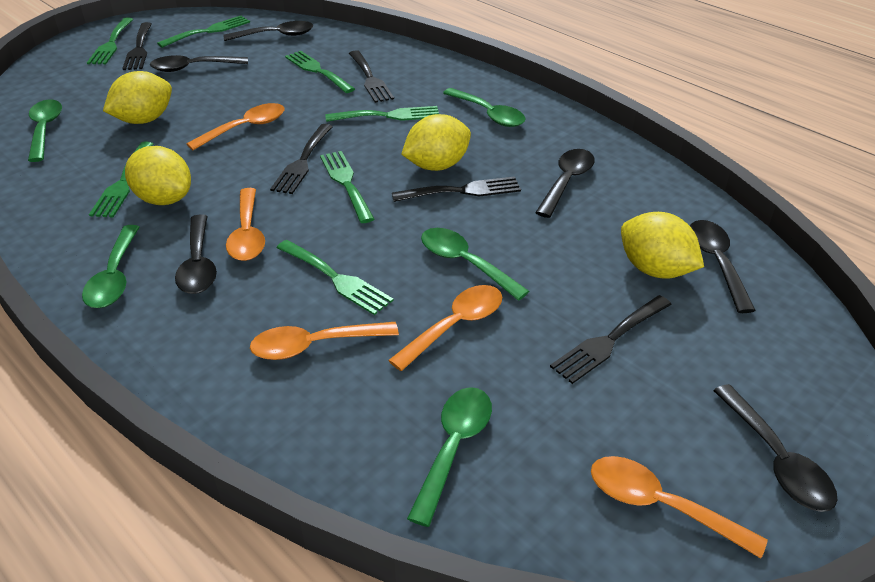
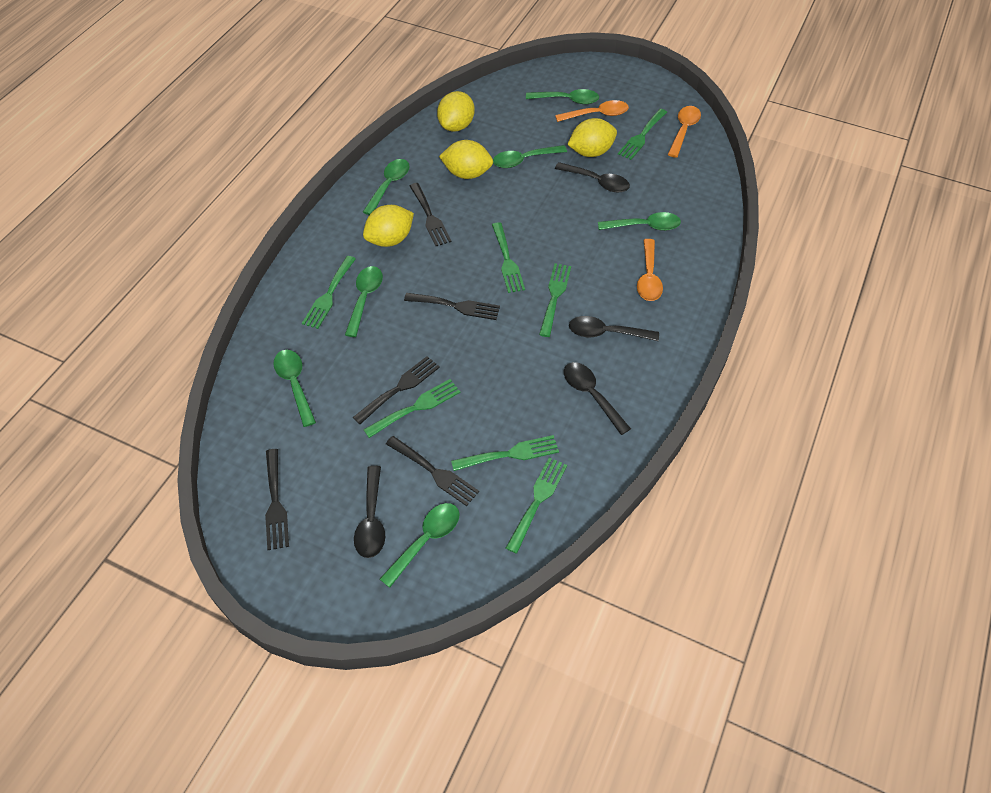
black spoon: [150,55,248,72] [175,214,217,294] [223,21,313,41] [535,149,595,218] [690,220,756,313] [713,384,838,512] = 6 -> [354,466,385,558] [555,162,630,193] [564,362,631,435] [569,316,659,341] = 4
green spoon: [28,100,62,162] [82,225,140,308] [407,387,492,527] [421,228,529,301] [443,88,526,127] = 5 -> [273,350,316,427] [345,266,383,337] [363,159,410,215] [380,503,459,588] [493,145,567,168] [526,89,599,104] [598,212,681,231] = 7
orange spoon: [186,103,285,150] [226,188,265,261] [250,322,399,360] [388,285,502,371] [591,456,768,558] = 5 -> [555,100,629,122] [637,239,663,301] [668,106,701,158] = 3

